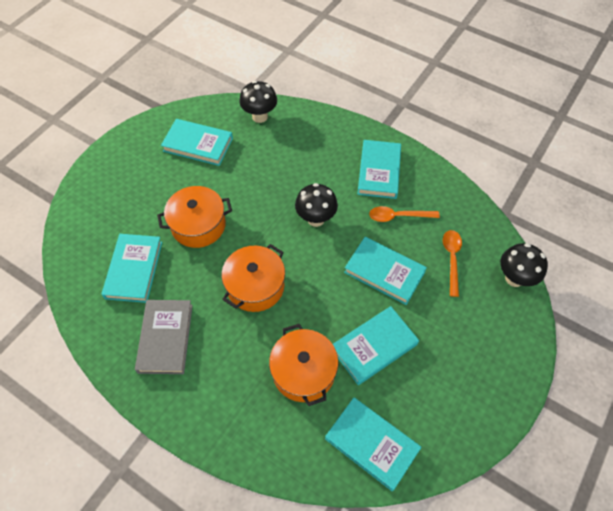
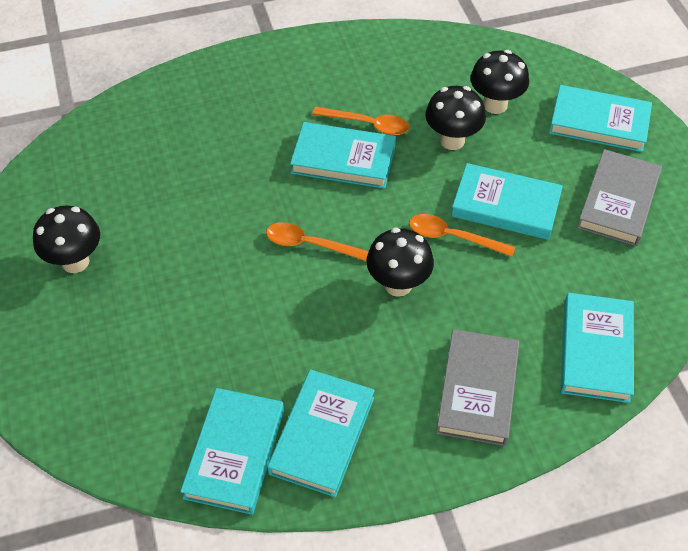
black mushroom: [239,81,277,123] [295,183,338,227] [500,243,548,287] = 3 -> [33,206,100,273] [366,228,434,297] [425,86,486,150] [470,50,529,114] = 4
grey book: [135,300,193,374] = 1 -> [436,329,520,446] [577,149,662,246] = 2
orange pot: [157,186,232,248] [221,244,285,312] [269,324,338,406] = 3 -> none = 0
orange spoon: [369,206,440,222] [443,230,462,297] = 2 -> [266,222,369,261] [312,107,409,135] [409,214,515,257] = 3

